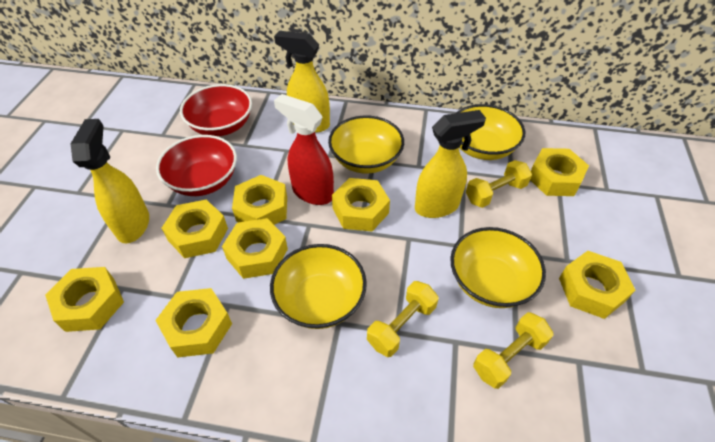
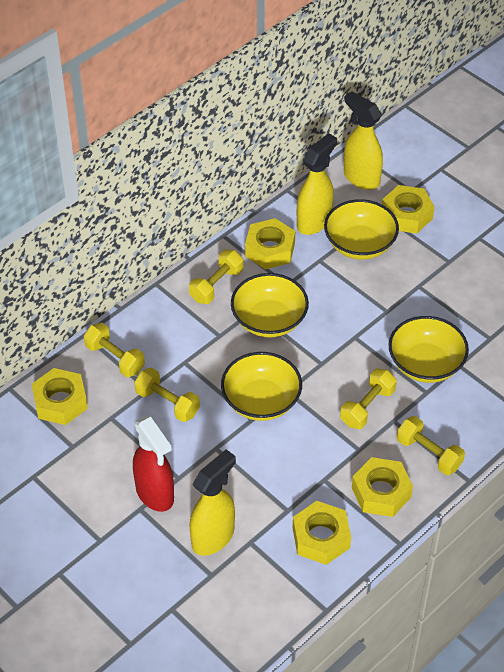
red bowl: [156,135,237,196] [180,84,252,136] = 2 -> none = 0
yellow dumbbell: [367,281,438,357] [466,160,532,208] [473,312,553,389] = 3 -> [84,323,145,377] [134,367,200,422] [189,250,243,304] [340,369,397,429] [397,416,465,475] = 5
yellow nut: [45,267,124,332] [155,288,232,358] [161,200,228,258] [222,218,288,279] [232,175,287,225] [332,178,390,231] [530,148,589,196] [559,251,635,319] = 8 -> [32,368,88,425] [245,218,295,269] [293,501,351,565] [352,457,413,517] [382,185,435,234] = 5

